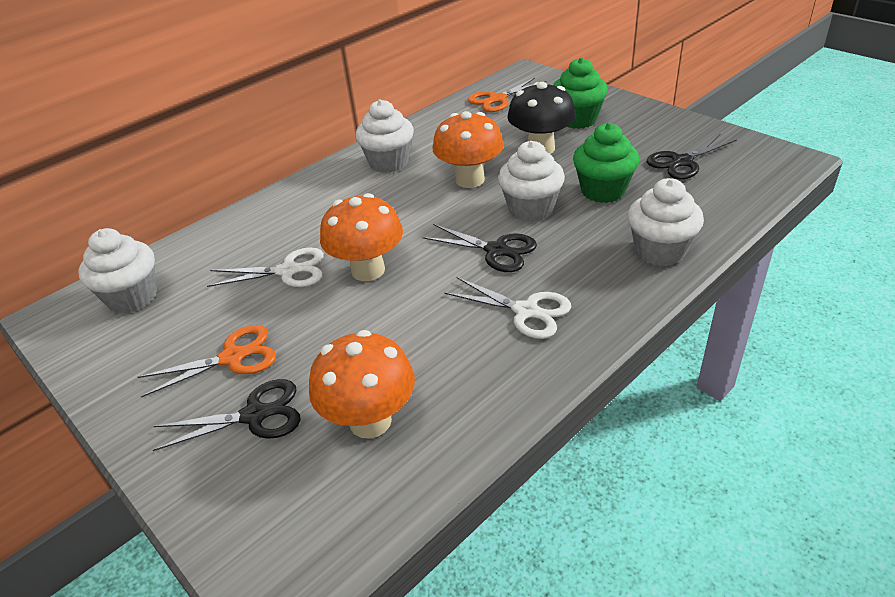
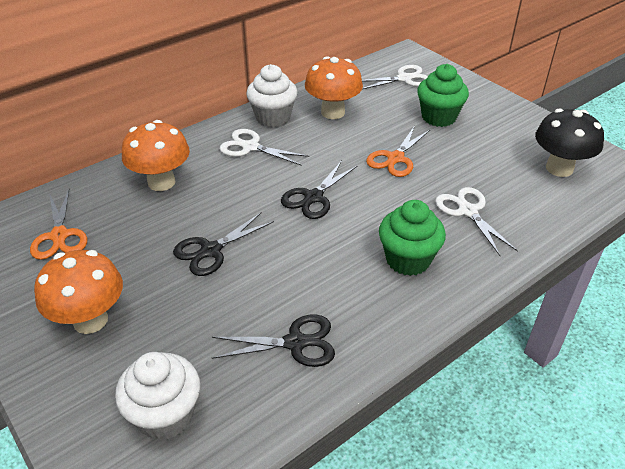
white cupcake: [78,228,157,313] [355,99,414,173] [498,141,565,222] [628,178,704,266] = 4 -> [115,352,200,440] [246,64,298,127] = 2
white scissors: [207,248,324,287] [444,277,571,339] = 2 -> [220,129,309,165] [362,65,428,90] [435,187,518,256] = 3

